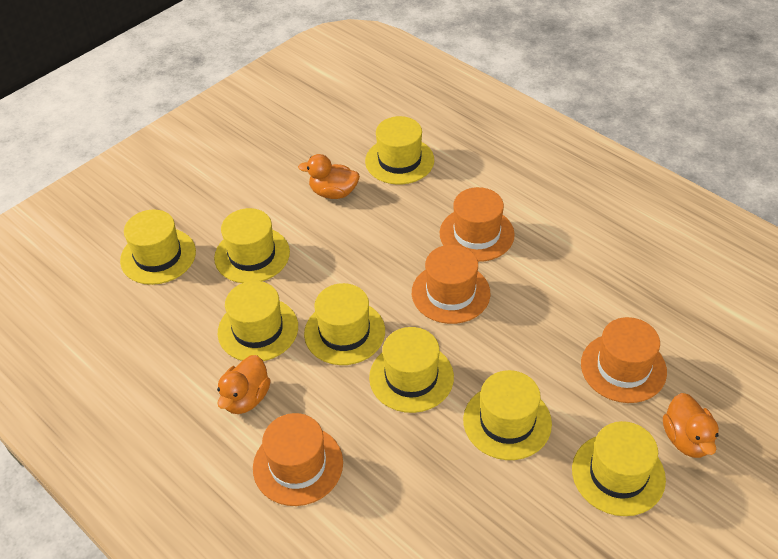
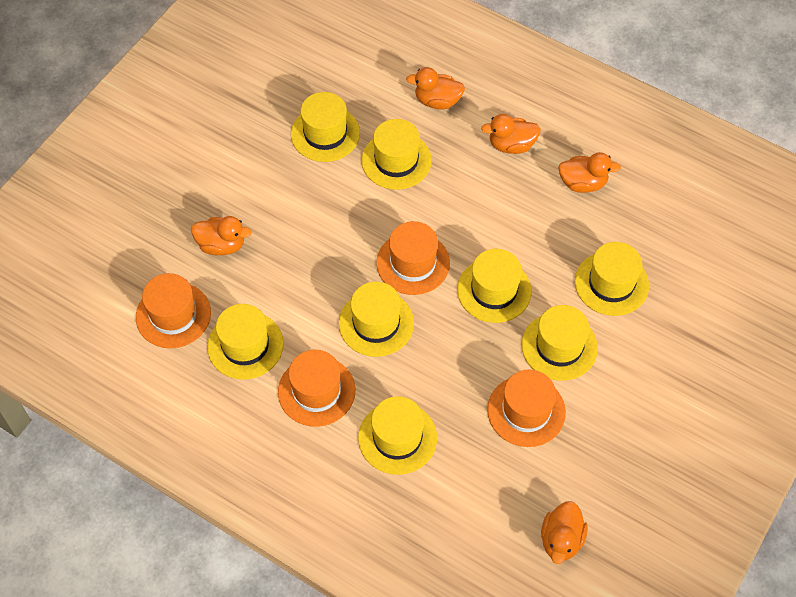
orange duck: [217,355,271,414] [298,154,360,199] [663,393,719,458] = 3 -> [191,216,252,255] [406,67,465,110] [481,114,541,154] [541,501,588,564] [558,152,621,193] = 5

